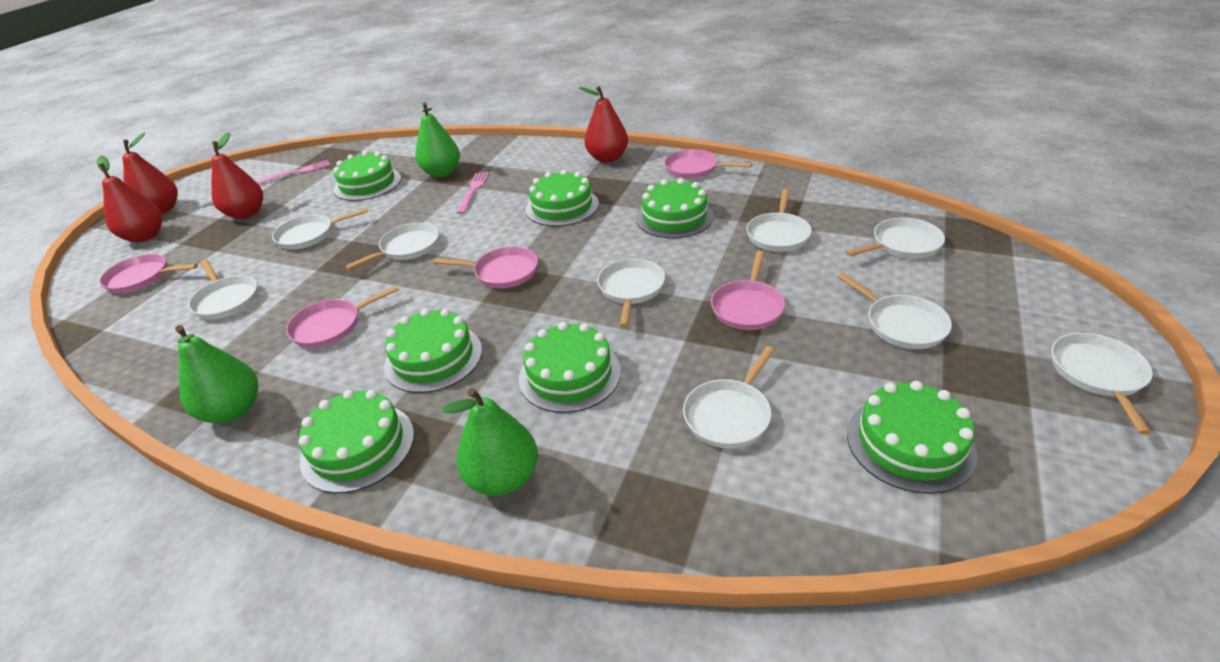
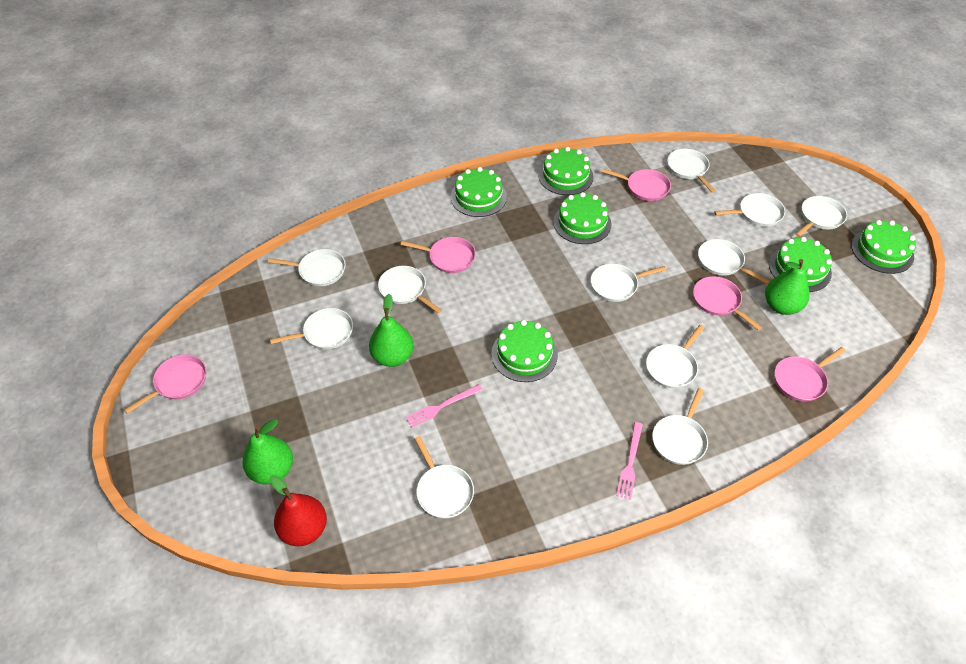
green cake: [299,390,414,493] [333,151,401,201] [384,308,482,393] [519,322,621,413] [526,169,599,226] [636,178,714,238] [847,381,977,494] = 7 -> [451,167,507,217] [491,320,558,382] [538,147,593,195] [553,192,612,244] [769,237,832,292] [851,220,916,274] = 6
red pear: [97,155,162,243] [122,132,178,214] [211,132,263,219] [579,86,628,163] = 4 -> [270,475,327,546] = 1
white pan: [188,260,258,319] [272,208,368,249] [345,223,439,270] [597,259,665,327] [683,346,774,448] [746,189,812,252] [837,273,952,349] [846,217,945,259] [1051,333,1153,435] = 9 -> [268,249,346,286] [270,308,353,349] [378,266,442,313] [414,436,474,519] [591,264,666,302] [646,325,704,388] [652,388,708,465] [667,149,716,193] [698,239,770,284] [714,193,785,227] [795,196,847,237] = 11

